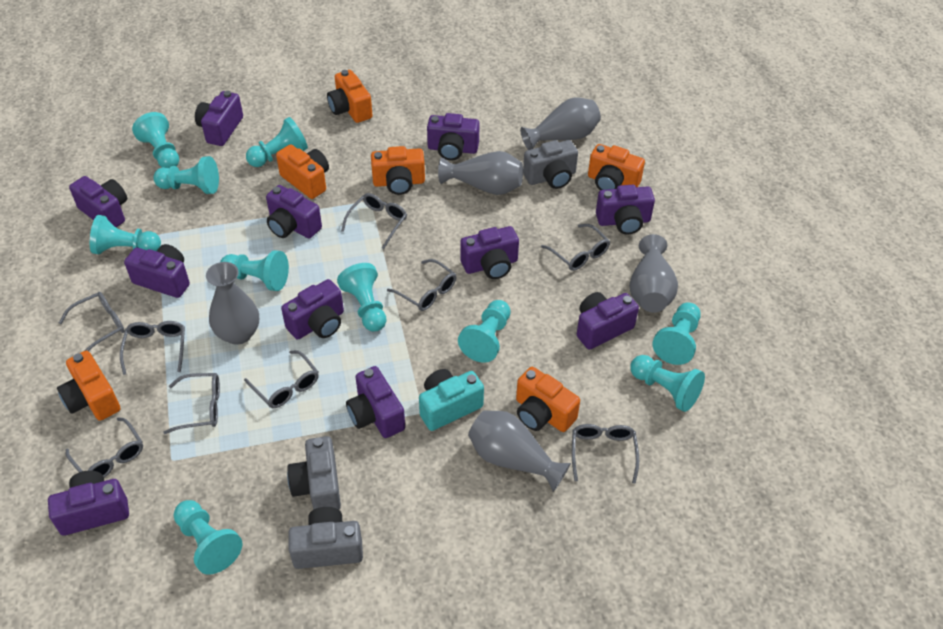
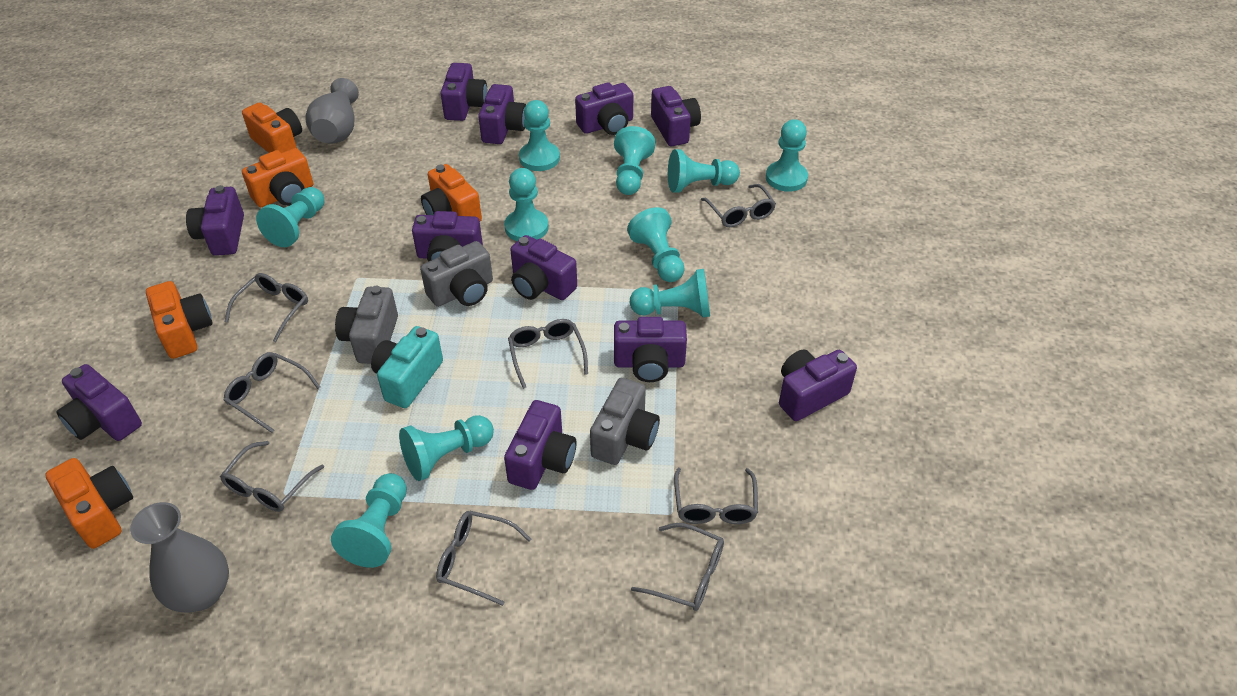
grey glasses: [59,292,125,351] [66,417,143,478] [120,321,185,375] [163,373,220,434] [244,350,319,408] [341,193,407,249] [387,259,457,311] [541,224,610,271] [572,424,639,483] = 9 -> [220,441,324,512] [224,352,320,433] [225,273,308,342] [436,511,531,606] [508,319,588,389] [631,523,724,611] [674,468,758,524] [701,184,776,227] = 8
grey vase: [206,262,259,345] [438,151,523,195] [468,410,571,492] [520,97,601,150] [629,234,678,313] = 5 -> [130,502,229,612] [305,78,359,143] = 2
orange camera: [57,351,120,421] [276,144,329,199] [327,70,373,123] [371,146,425,195] [516,367,580,432] [588,144,645,190] = 6 -> [45,458,133,549] [146,281,213,359] [242,102,302,153] [242,148,313,207] [421,164,482,221] = 5

